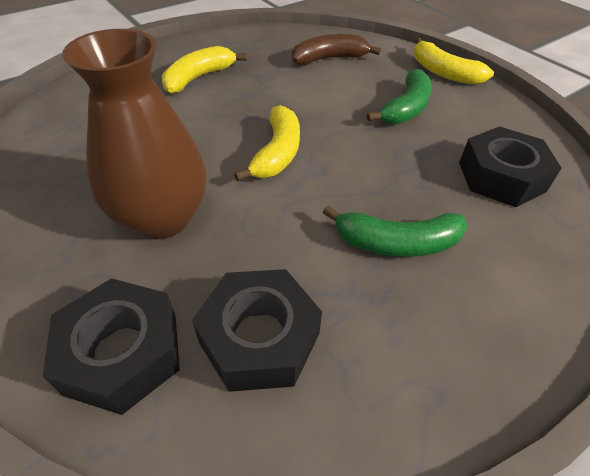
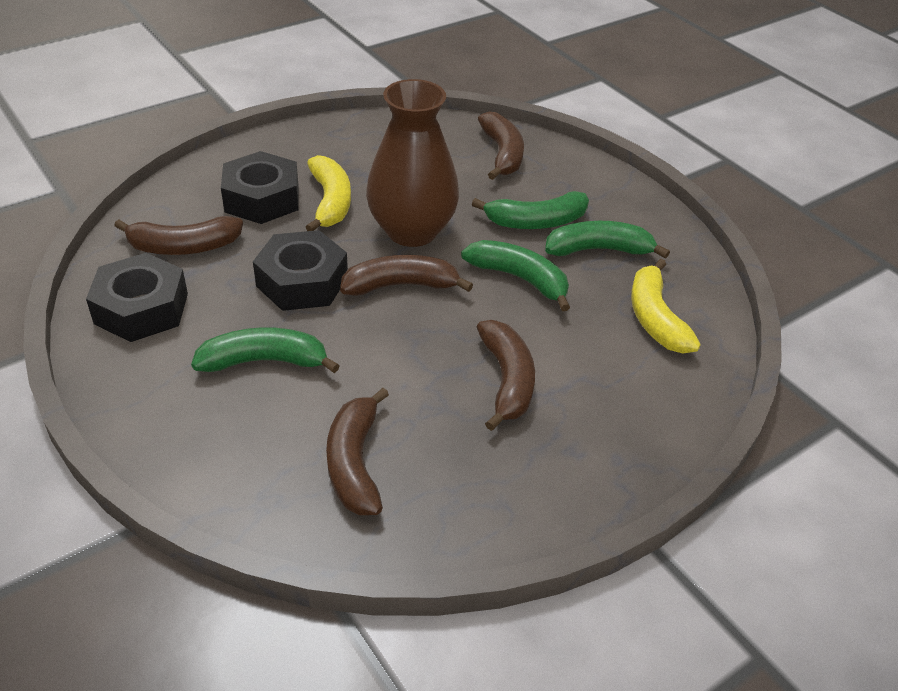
brown banana: [292,34,381,65] = 1 -> [114,216,243,255] [326,388,389,515] [340,255,473,296] [477,320,535,431] [478,112,524,180] = 5
green banana: [323,205,467,257] [367,69,432,124] = 2 -> [191,327,340,373] [461,240,570,311] [472,191,589,229] [545,221,670,259] = 4
yellow banana: [162,46,247,94] [234,105,300,181] [414,38,494,85] = 3 -> [306,155,351,231] [631,259,701,353] = 2

